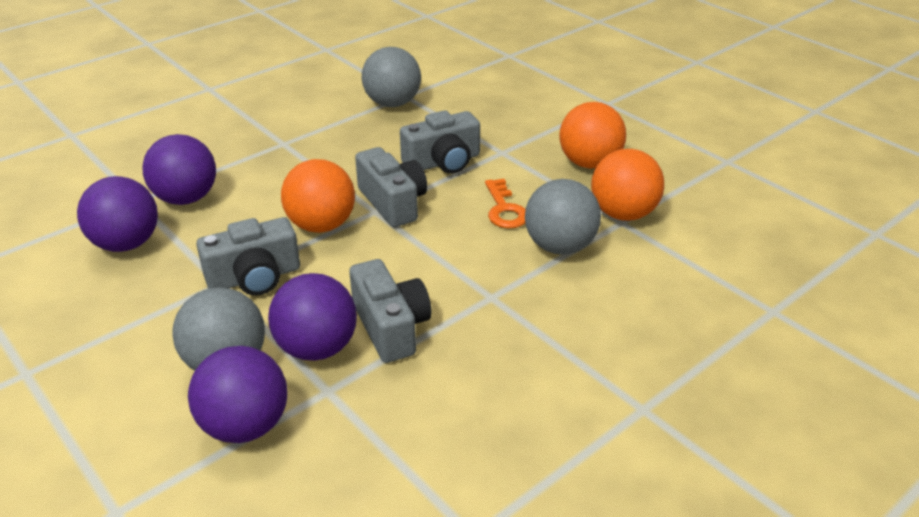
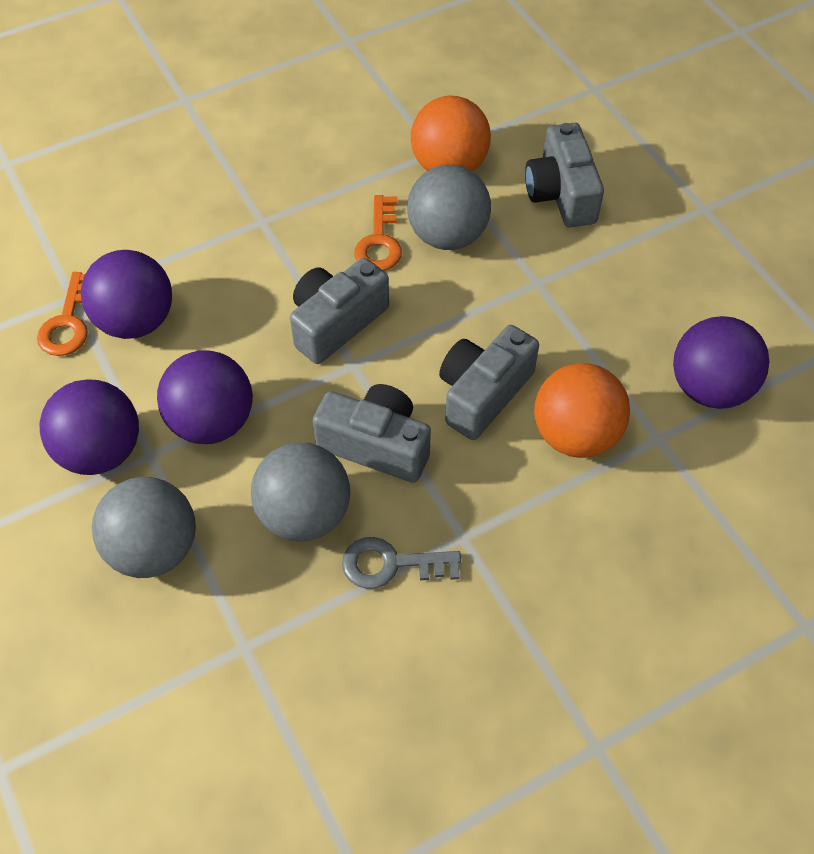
grey key: none = 0 -> [342,537,461,589] = 1
orange ball: [281,159,355,233] [559,102,626,169] [591,149,664,221] = 3 -> [411,96,491,171] [534,363,630,458] = 2
orange key: [485,179,525,229] = 1 -> [37,272,88,356] [354,195,402,271] = 2

